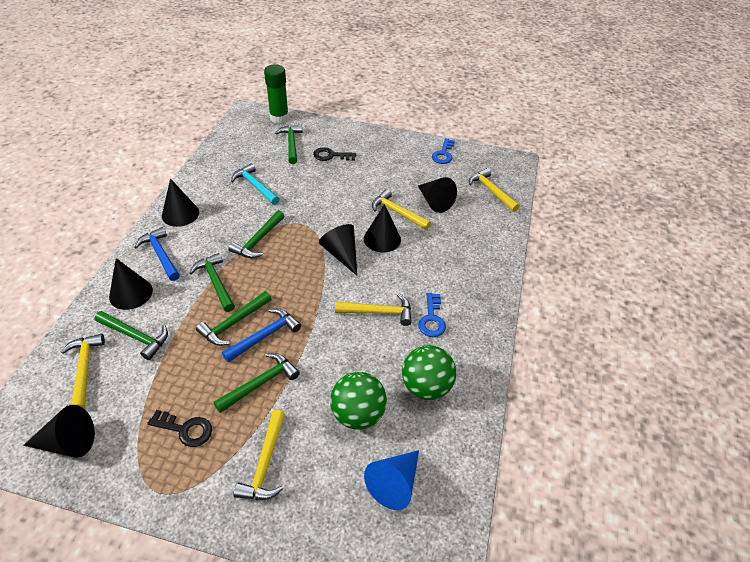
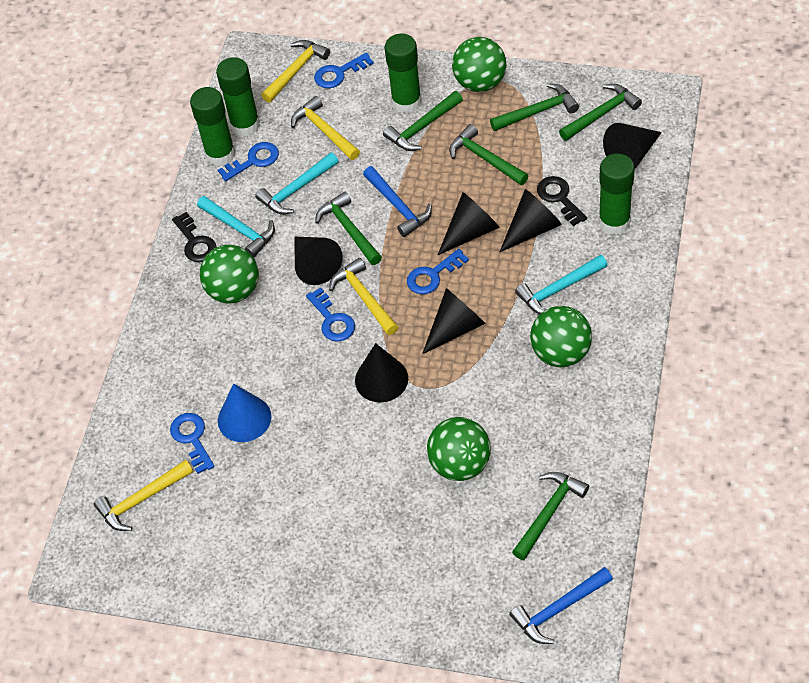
blue key: [418,293,446,337] [432,138,455,164] = 2 -> [170,413,215,474] [218,142,279,181] [306,287,355,342] [314,53,374,88] [407,249,469,294] = 5
green ball: [330,372,387,430] [402,345,456,400] = 2 -> [200,245,259,304] [427,417,491,481] [452,37,506,92] [530,306,592,367] = 4
green glue stick: [264,64,289,123] = 1 -> [190,87,235,166] [216,57,260,137] [384,34,422,113] [598,153,635,235] = 4
turquoise hammer: [231,163,279,205] = 1 -> [197,196,275,258] [255,152,339,214] [515,255,607,314] = 3
yellow hammer: [61,334,105,409] [233,410,285,500] [335,294,412,326] [372,189,431,230] [469,168,520,212] = 5 -> [94,460,193,531] [261,40,330,103] [291,96,360,160] [329,258,398,335] = 4

